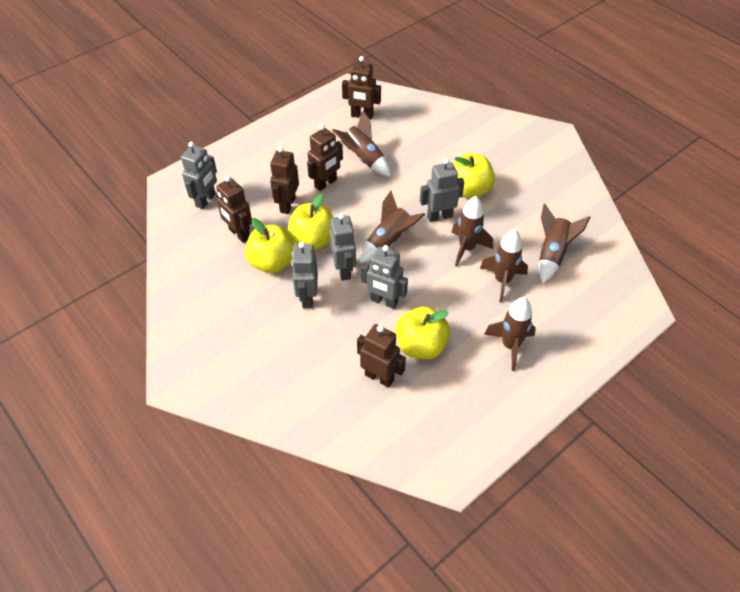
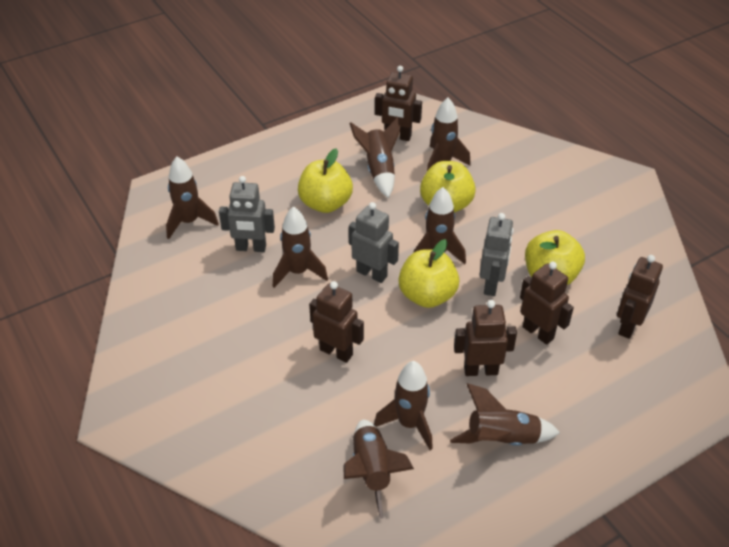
brown rocket: [332,111,390,176] [360,191,425,263] [451,196,493,267] [480,229,528,303] [484,297,536,371] [539,204,590,284] = 6 -> [166,157,219,239] [273,206,328,288] [343,420,414,519] [349,117,400,198] [374,361,433,450] [413,187,466,264] [427,98,471,171] [450,383,560,446] = 8
grey robot: [181,142,217,209] [291,242,318,308] [330,213,356,281] [361,245,408,309] [420,158,464,222] = 5 -> [219,176,275,252] [349,202,399,283] [480,213,514,296] = 3

